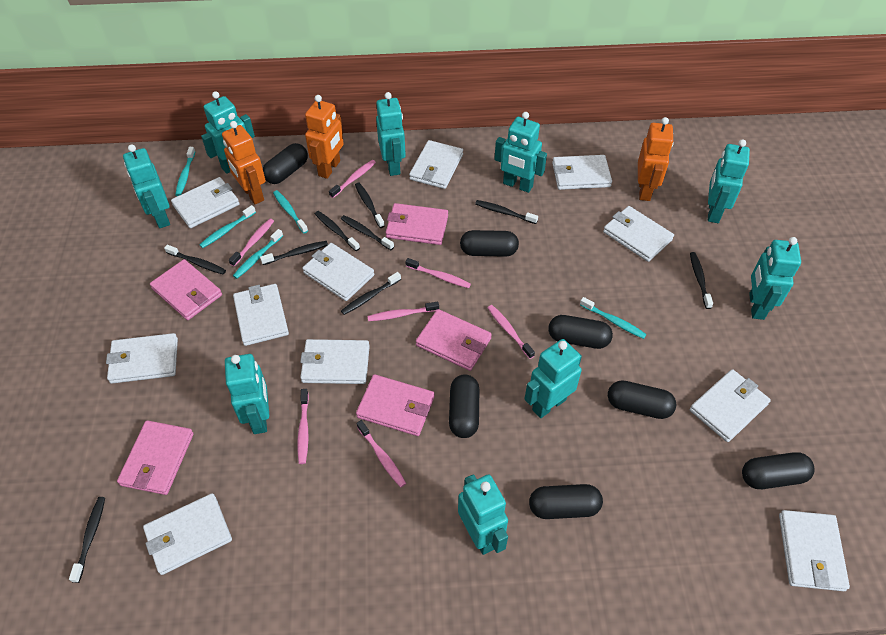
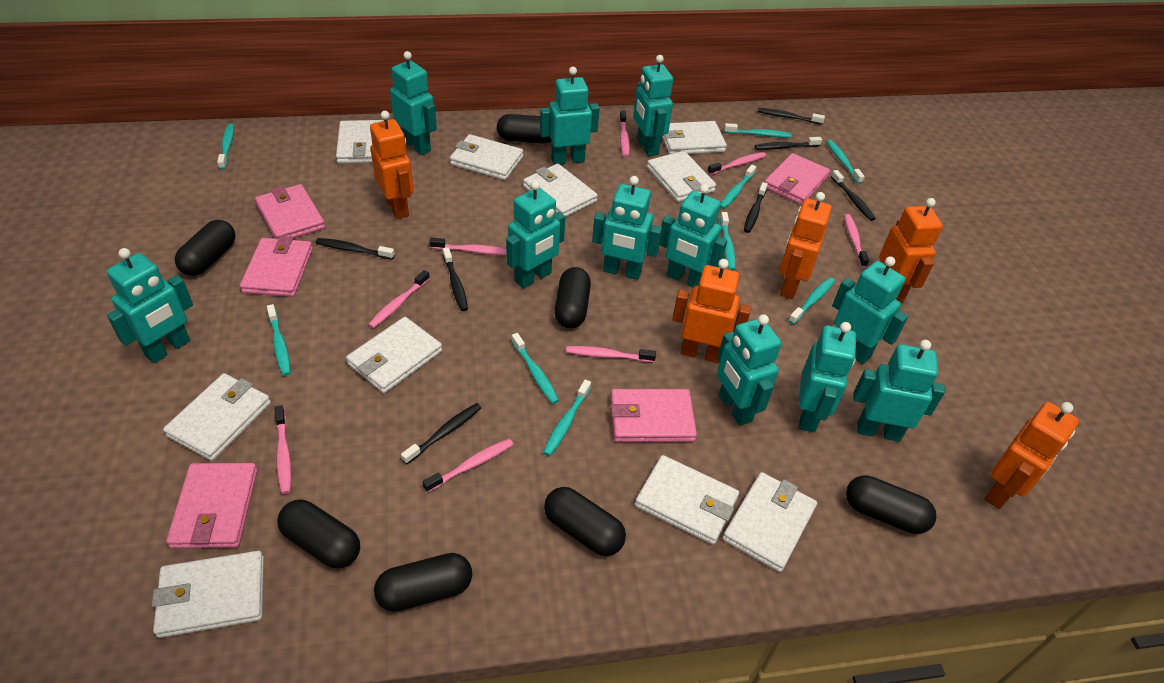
black toothbrush: [69,497,105,583] [164,245,226,274] [260,241,328,265] [315,211,360,251] [341,215,394,250] [341,272,401,315] [355,183,385,228] [475,200,538,224] [690,252,713,309] = 9 -> [316,238,395,259] [401,403,481,464] [443,247,468,311] [744,182,768,233] [755,137,822,150] [758,108,825,125] [831,170,876,221] = 7
orange robot: [222,121,266,204] [305,95,344,179] [638,117,674,201] = 3 -> [370,111,414,219] [672,259,751,363] [779,192,832,299] [879,198,943,303] [984,402,1079,509] = 5
pink toothbrush: [229,219,274,267] [297,389,309,464] [329,160,376,198] [357,420,406,487] [367,302,439,321] [405,258,471,288] [487,305,535,359] = 7 -> [275,405,292,494] [368,270,430,329] [423,438,514,493] [429,237,506,255] [566,346,656,362] [619,111,630,157] [707,152,766,175] [844,214,869,268] = 8
turquoise robot: [123,144,170,228] [201,91,255,174] [225,354,269,434] [376,92,406,176] [458,474,508,555] [494,112,547,193] [525,339,582,418] [708,139,750,223] [749,237,801,320] = 9 -> [106,248,193,363] [390,51,437,155] [506,180,565,289] [540,67,600,165] [592,176,662,280] [633,55,673,156] [659,184,727,287] [717,314,782,426] [799,322,856,433] [832,256,908,364] [853,340,945,442] = 11
turquoise toothbrush: [175,147,195,196] [199,205,256,248] [233,229,283,279] [273,190,308,233] [580,297,647,339] = 5 -> [217,124,234,170] [267,304,291,376] [512,333,559,404] [543,380,591,456] [720,165,756,209] [720,212,736,271] [724,123,791,138] [788,277,835,325] [826,140,865,184] = 9
white wallet: [106,333,178,384] [143,493,232,575] [171,177,240,228] [233,284,289,346] [300,339,370,384] [302,243,374,301] [409,140,463,189] [552,155,612,190] [603,206,674,262] [690,369,771,442] [779,510,850,591] = 11 -> [152,551,264,638] [163,373,271,461] [336,120,384,164] [346,317,442,393] [450,134,523,180] [523,164,598,217] [635,455,739,545] [647,151,716,202] [662,121,727,154] [723,472,817,572] = 10

